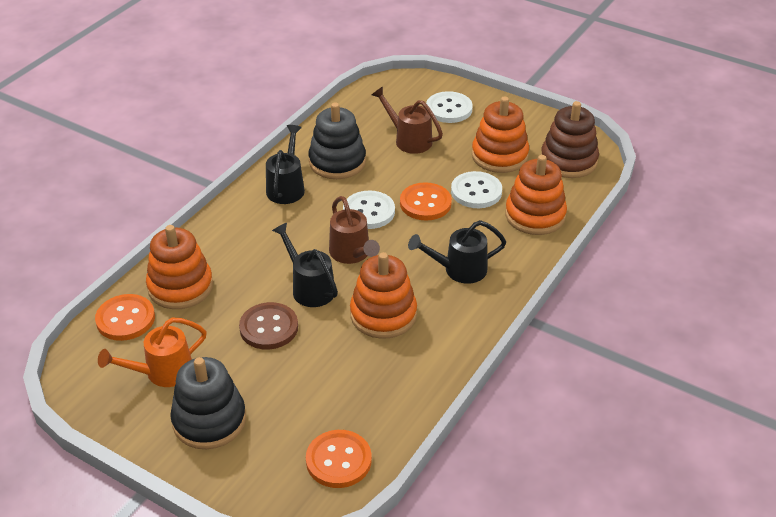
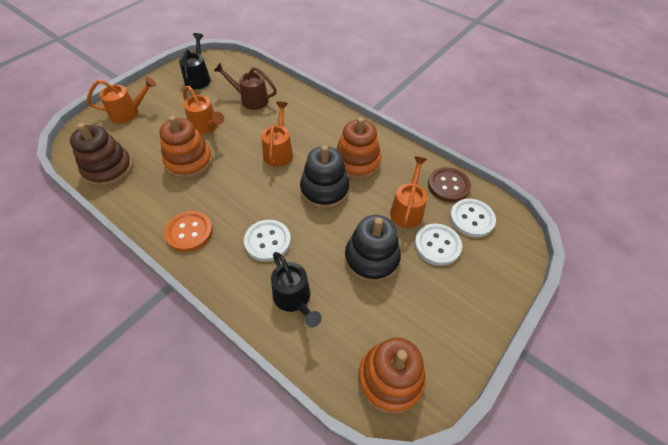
black watering can: [266,125,305,204] [272,223,338,307] [408,220,506,284] = 3 -> [179,33,211,89] [271,252,322,328] = 2
brown watering can: [329,196,380,264] [372,86,443,154] = 2 -> [214,63,277,110] = 1
orange button: [95,294,155,341] [306,430,372,488] [400,182,452,220] = 3 -> [164,211,213,252] = 1
orange stacking toy: [146,225,213,309] [350,252,417,339] [472,96,529,173] [505,155,567,235] = 4 -> [159,116,213,179] [336,117,381,180] [358,338,426,414] = 3
orange watering can: [98,317,207,387] = 1 -> [87,77,156,124] [183,86,224,134] [261,102,293,167] [390,156,427,228] = 4

